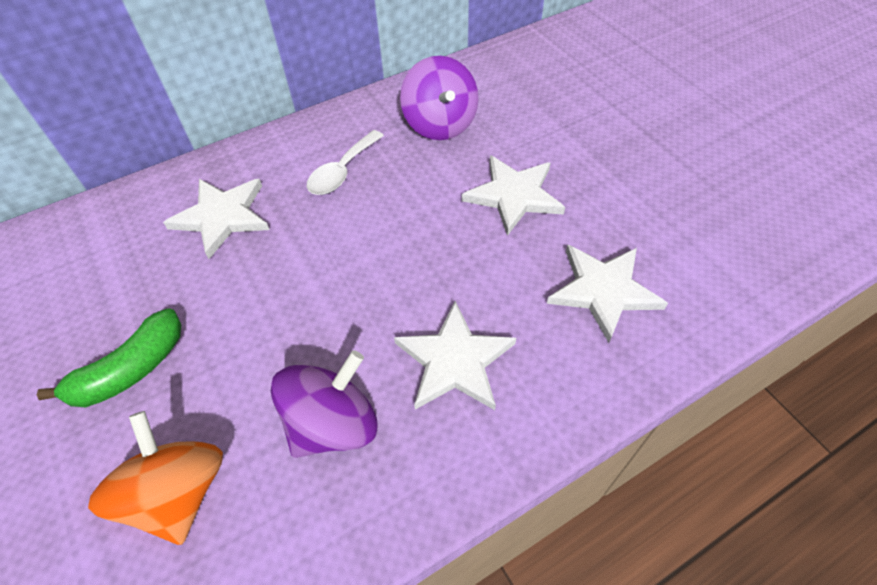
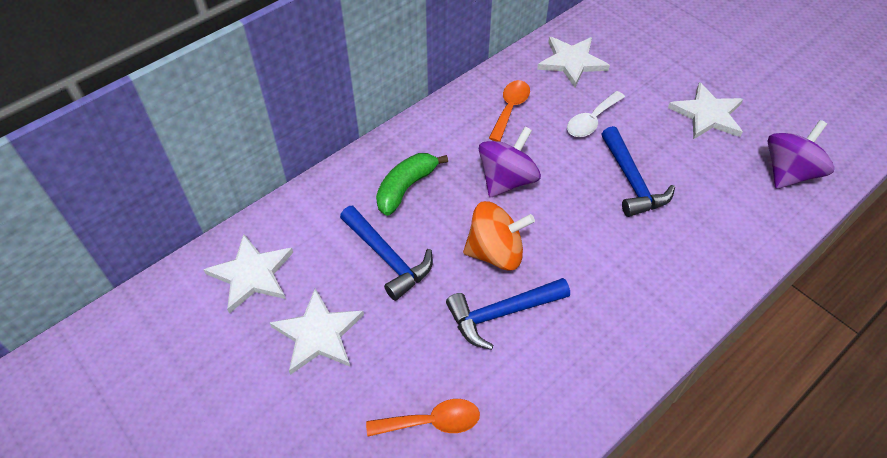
blue hammer: none = 0 -> [340,206,433,301] [446,278,570,350] [602,126,675,217] = 3
orange spoon: none = 0 -> [366,399,480,437] [489,80,530,142] = 2

